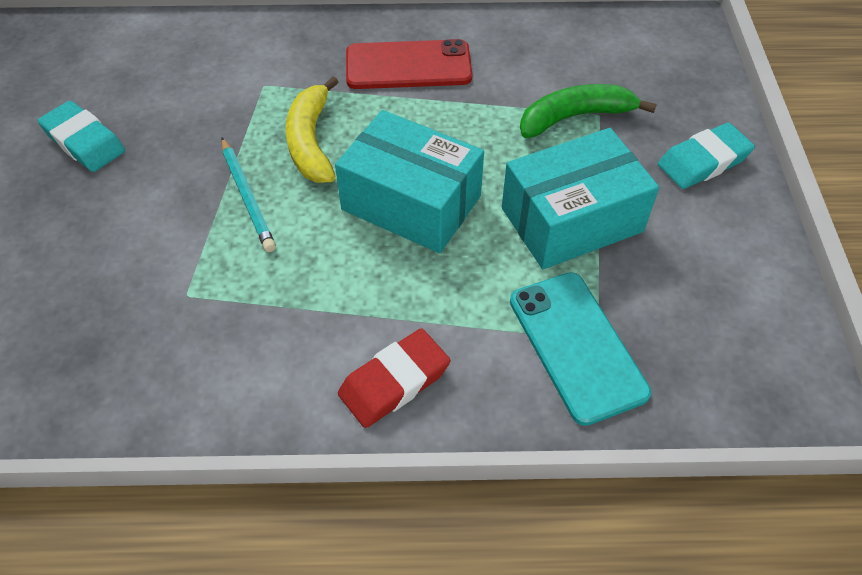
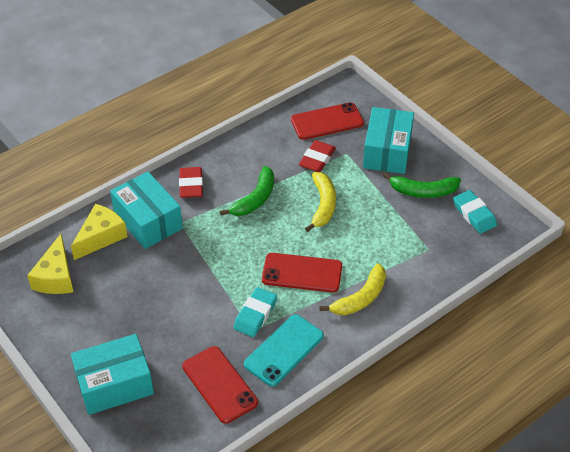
green banana: [520,84,657,138] = 1 -> [220,166,274,216] [383,172,461,198] = 2
red eraser: [338,328,450,428] = 1 -> [179,167,203,198] [299,140,336,172] = 2
red phone: [346,39,472,89] = 1 -> [182,346,258,424] [262,253,342,293] [291,102,364,140] = 3
turquoise box: [335,110,484,253] [502,128,659,269] = 2 -> [71,334,154,415] [110,171,183,249] [363,107,414,174] = 3
turquoise pencil: [221,138,276,252] = 1 -> none = 0
yellow banana: [285,76,338,183] = 1 -> [305,172,336,232] [319,263,386,315] = 2
yellow cheese: none = 0 -> [27,234,73,294] [71,204,128,260] = 2

